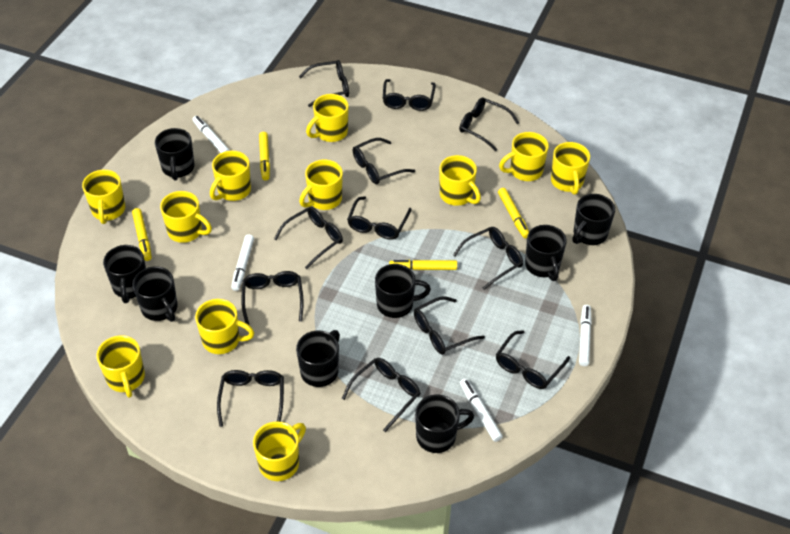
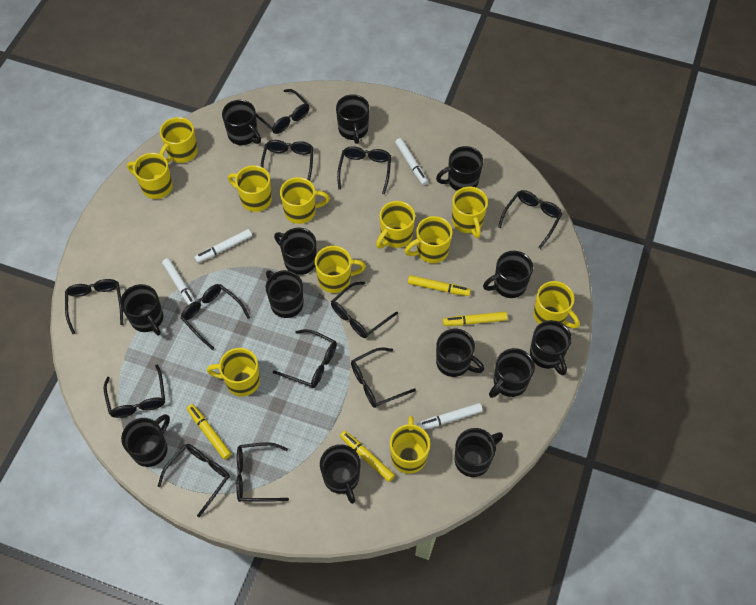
black mug: [103,245,146,303] [132,266,178,322] [155,128,195,180] [296,330,340,387] [375,264,431,318] [415,394,474,453] [525,225,567,281] [573,194,615,245] = 8 -> [120,284,163,335] [121,414,170,467] [222,100,261,145] [266,270,304,318] [274,228,317,275] [320,444,360,504] [336,94,369,144] [436,146,483,191] [436,329,484,377] [455,428,503,477] [483,251,533,298] [489,348,535,398] [530,320,572,375] = 13

